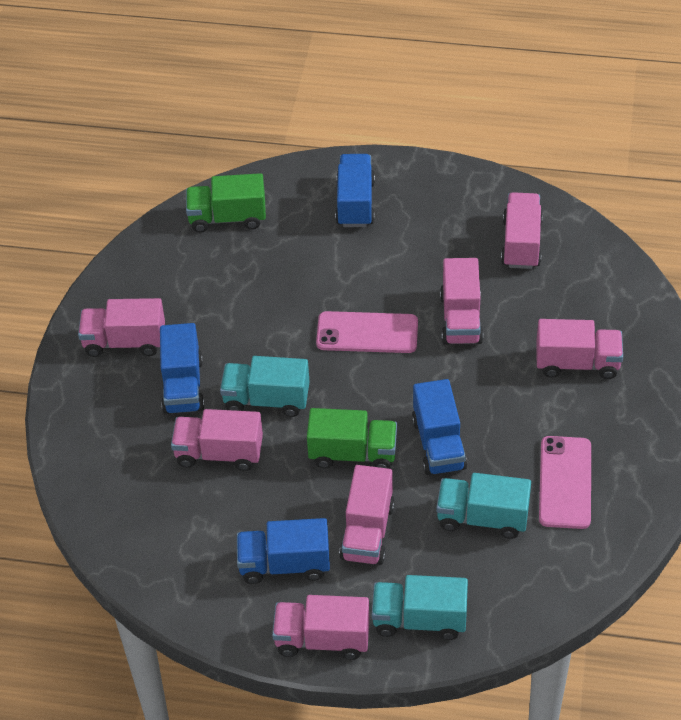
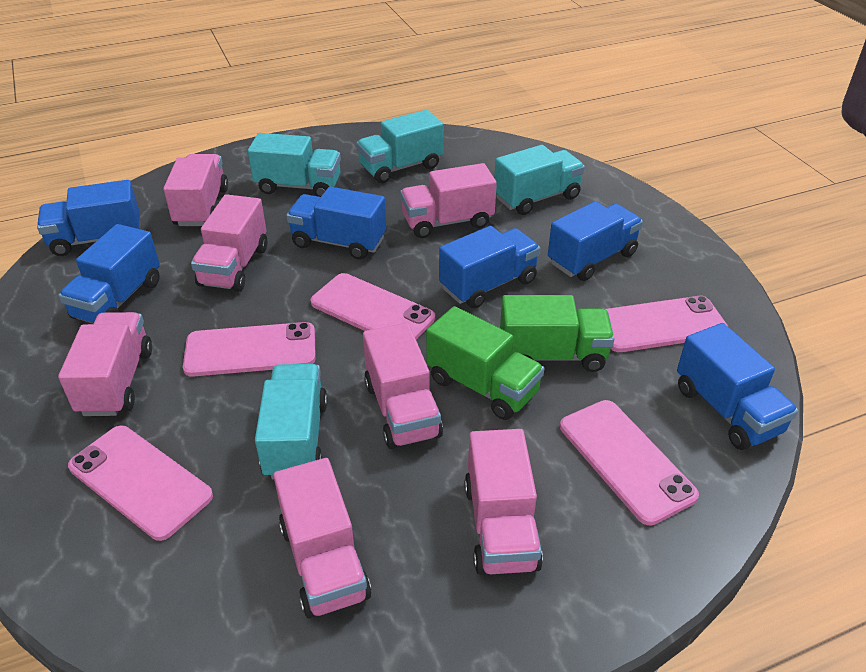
blue truck: [160,323,205,414] [237,518,330,584] [335,154,375,227] [412,379,467,475] = 4 -> [37,180,140,256] [59,224,160,323] [286,187,386,260] [439,226,540,308] [548,201,643,281] [677,323,798,450] = 6
pink phone: [316,311,418,353] [539,436,591,529] = 2 -> [68,426,213,541] [183,322,316,377] [311,273,435,340] [560,400,699,525] [606,296,728,352] = 5
turquoise truck: [220,356,309,417] [372,575,468,640] [436,473,531,539] = 3 -> [248,133,341,197] [255,364,328,479] [356,110,443,183] [494,145,585,215] = 4

